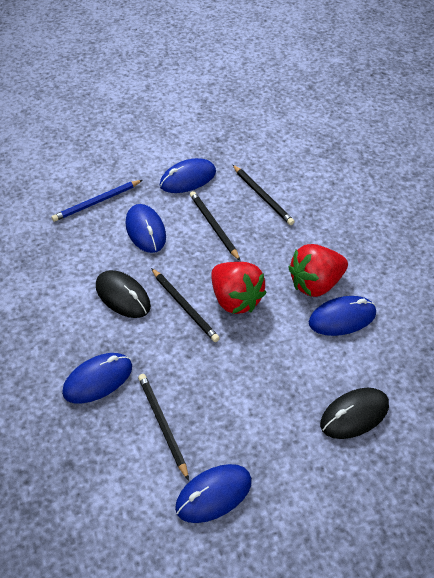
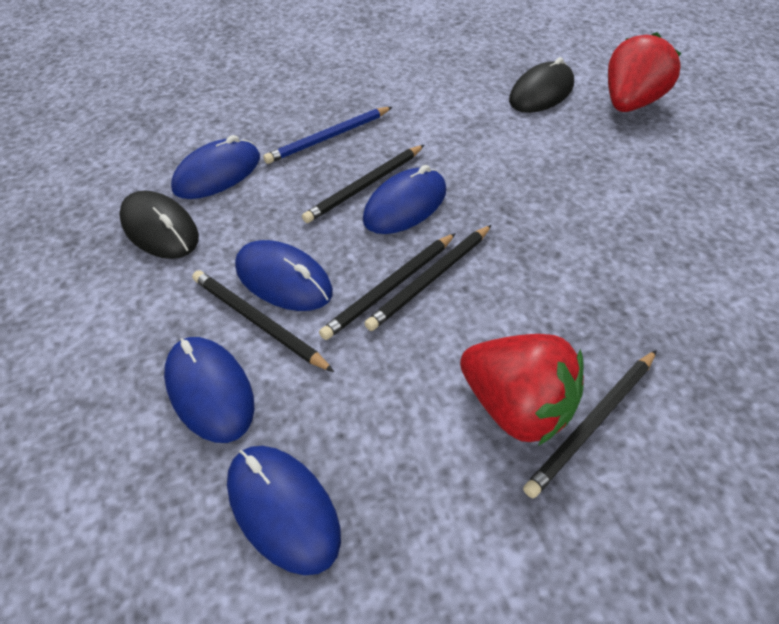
black pencil: [138,374,189,480] [151,268,220,342] [190,191,240,261] [233,165,295,225] = 4 -> [192,270,334,372] [302,145,424,223] [319,233,456,340] [364,225,492,331] [523,350,657,498] = 5

